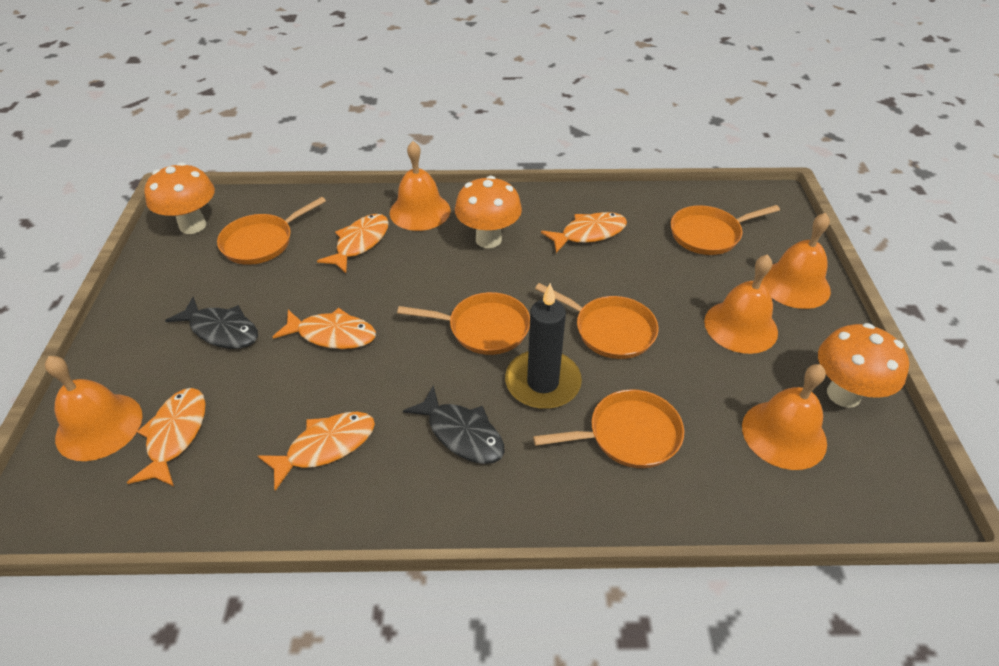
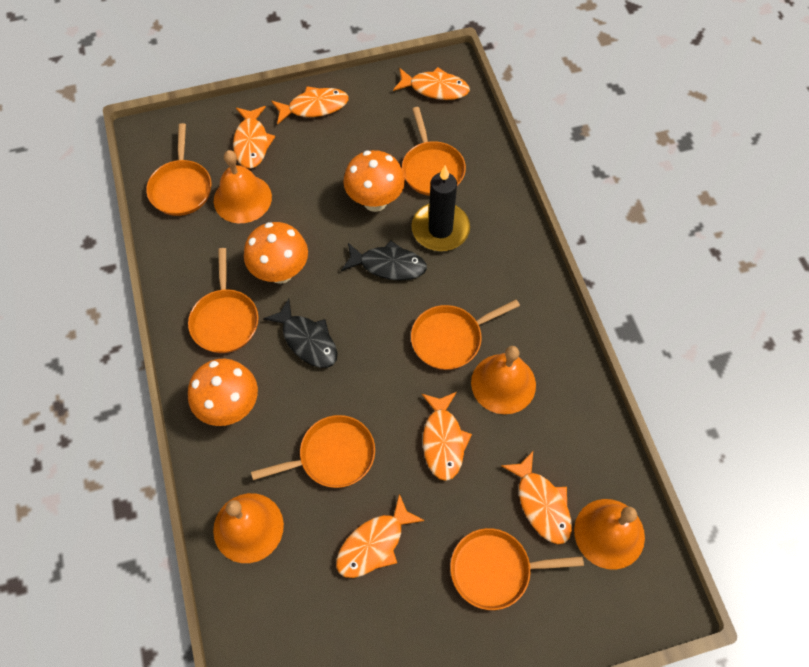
orange bell: [45,356,142,461] [390,141,450,231] [704,254,778,354] [742,364,827,470] [761,213,831,309] = 5 -> [213,493,284,563] [214,150,272,223] [471,346,536,414] [574,499,645,570] = 4
orange fish: [127,388,206,486] [258,412,375,491] [273,308,376,349] [317,214,389,273] [541,212,627,253] = 5 -> [233,106,275,169] [272,86,349,125] [336,494,425,578] [393,67,470,100] [422,392,472,481] [501,451,572,544] = 6
orange pan: [217,197,326,265] [397,292,530,355] [533,389,684,468] [535,283,659,359] [671,205,780,255] = 5 -> [146,123,212,216] [188,248,259,353] [251,415,375,488] [402,107,466,196] [411,299,520,370] [450,528,584,610] = 6

